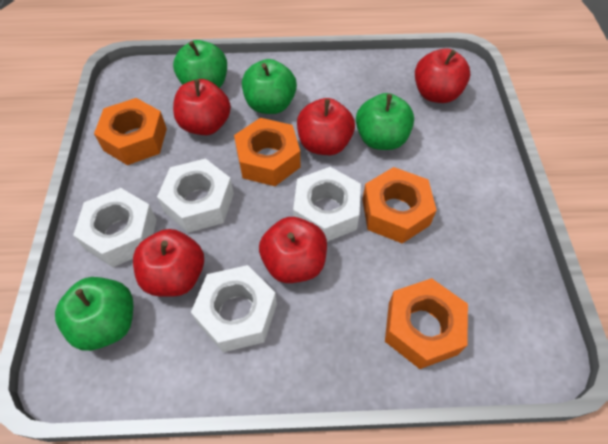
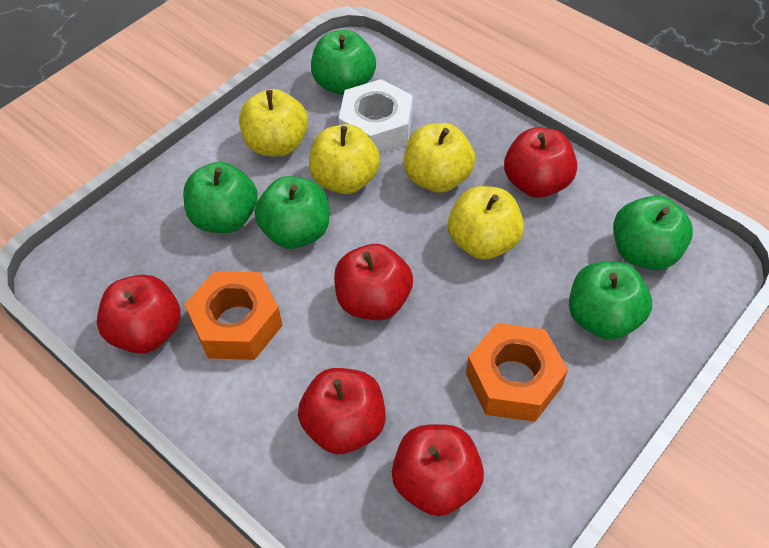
green apple: [55,277,133,351] [173,40,227,88] [242,59,297,114] [356,93,414,150] = 4 -> [183,162,258,233] [255,176,329,249] [311,30,376,95] [569,262,652,340] [614,195,693,270] = 5
orange nut: [94,98,167,165] [234,118,300,186] [362,167,437,244] [385,278,468,369] = 4 -> [185,271,283,360] [466,323,568,422] = 2
white nut: [73,188,157,267] [157,158,234,233] [191,265,277,352] [293,167,361,242] = 4 -> [339,79,413,154] = 1
yellow apple: none = 0 -> [239,89,308,157] [309,124,380,194] [404,123,475,193] [448,186,524,260] = 4

